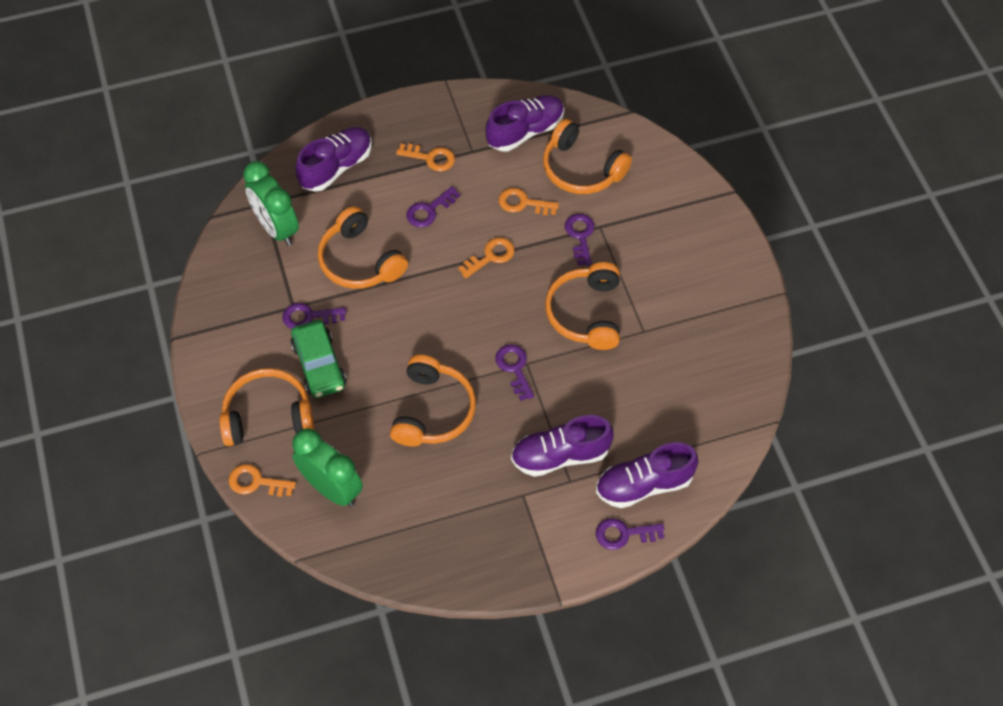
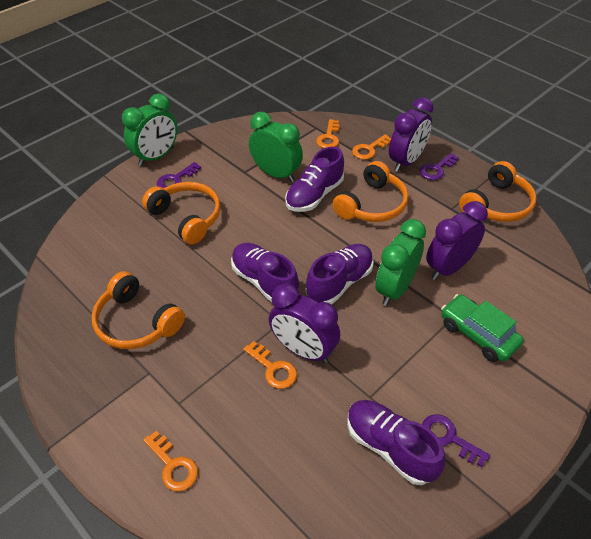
green clock: [243,161,299,246] [292,428,363,507] = 2 -> [122,93,177,166] [249,112,303,182] [375,219,426,306] = 3
orange headphones: [219,368,314,446] [318,206,408,289] [390,355,476,446] [543,119,632,194] [545,262,620,350] = 5 -> [92,271,185,349] [142,182,221,244] [332,161,409,222] [459,161,536,222] = 4
purple clock: none = 0 -> [269,284,340,363] [389,97,434,172] [426,201,488,280] = 3
purple key: [282,303,346,329] [406,186,460,227] [495,344,534,401] [565,214,595,265] [596,518,664,550] = 5 -> [157,162,201,189] [420,153,459,180] [422,414,490,467] = 3

